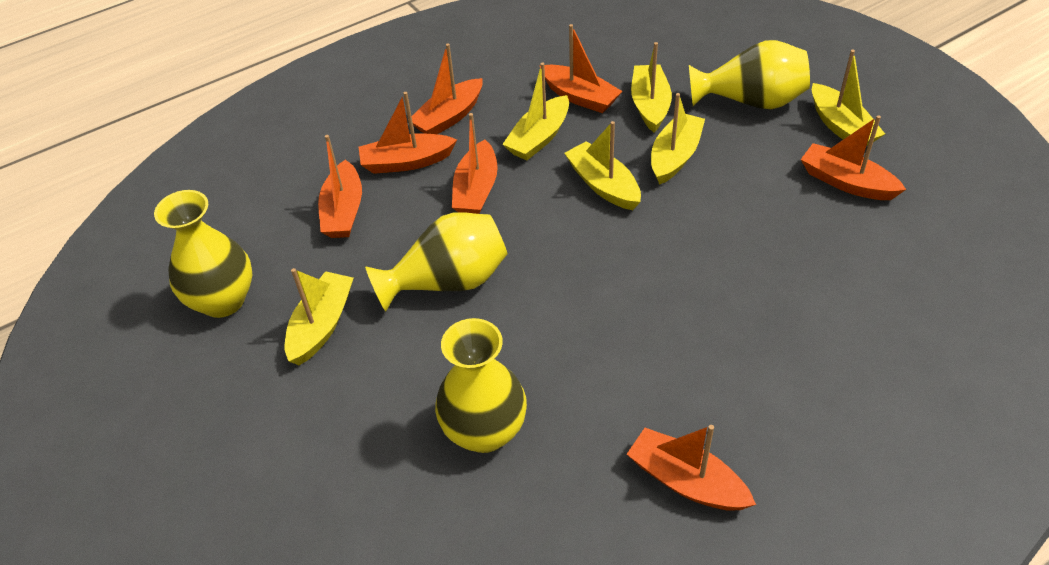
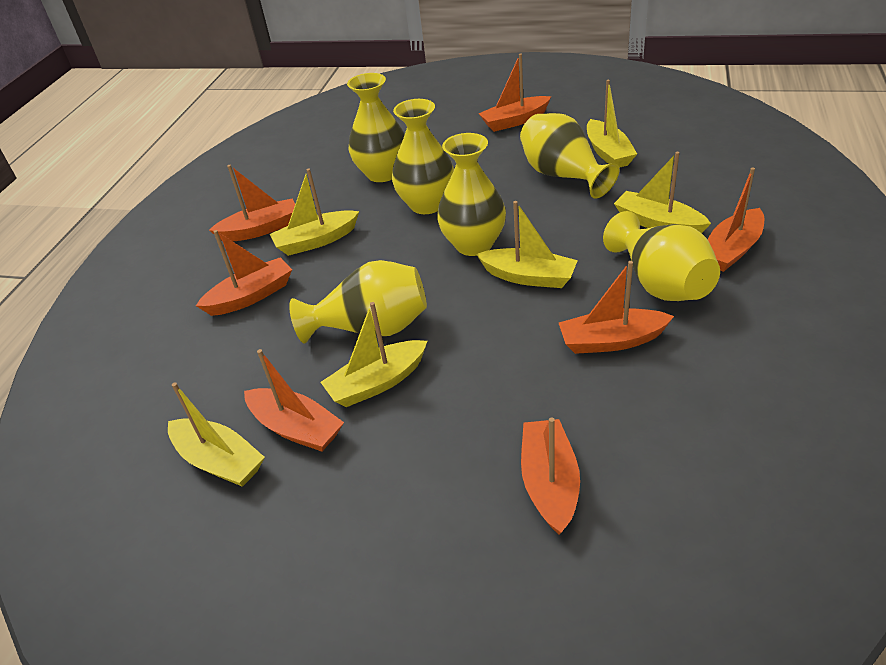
yellow vase: [154,190,252,318] [365,212,508,311] [435,318,527,453] [689,40,810,109] = 4 -> [289,260,427,344] [347,73,405,182] [392,99,454,214] [437,133,506,256] [520,113,619,199] [603,211,720,301] = 6

